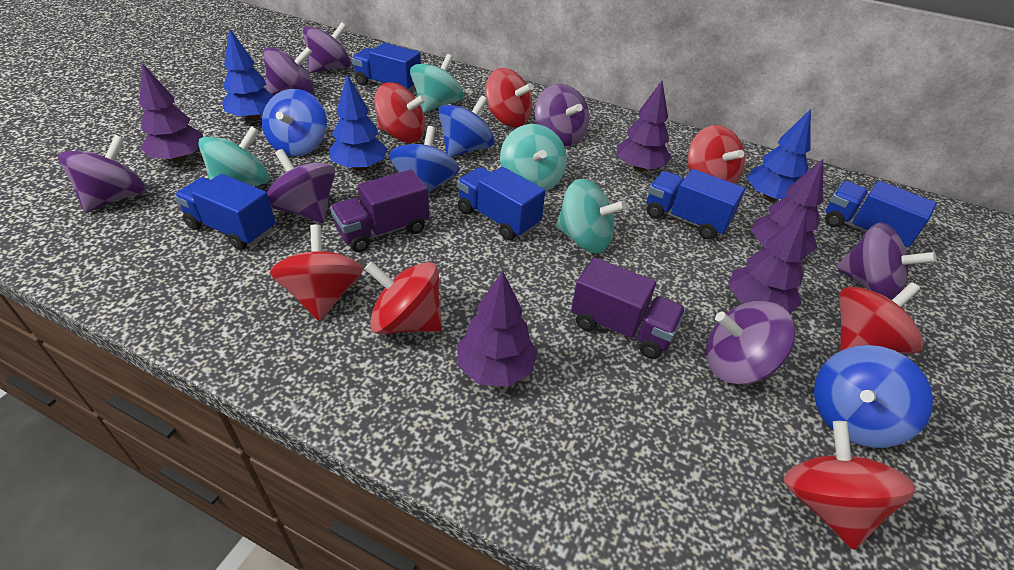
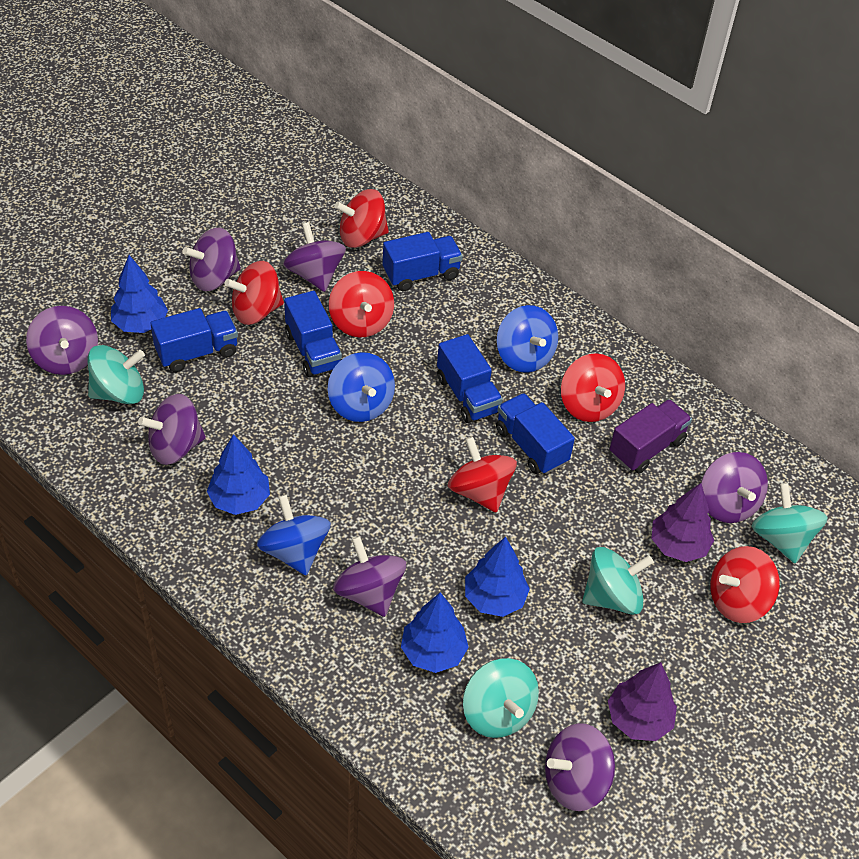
blue spinning top: [262,89,327,156] [389,126,459,194] [438,95,495,157] [814,345,933,448] = 4 -> [257,495,331,575] [328,352,395,422] [496,305,558,373] = 3
blue tree: [222,28,273,121] [329,74,388,171] [747,109,811,202] = 3 -> [111,255,168,333] [207,434,270,515] [401,592,469,673] [465,537,530,617] = 4
purple tree: [139,63,203,162] [457,271,538,387] [617,81,671,172] [728,211,806,314] [751,159,823,256] = 5 -> [608,662,677,741] [651,483,714,562] = 2
purple truck: [330,169,429,252] [571,257,686,359] = 2 -> [609,399,692,473] = 1
red spinning top: [270,225,363,321] [364,261,442,335] [374,82,426,143] [485,68,533,127] [687,125,745,184] [784,421,916,550] [839,282,923,354] = 7 -> [225,261,284,325] [329,271,394,337] [334,189,389,248] [448,437,517,513] [561,353,625,422] [710,546,780,623] = 6

